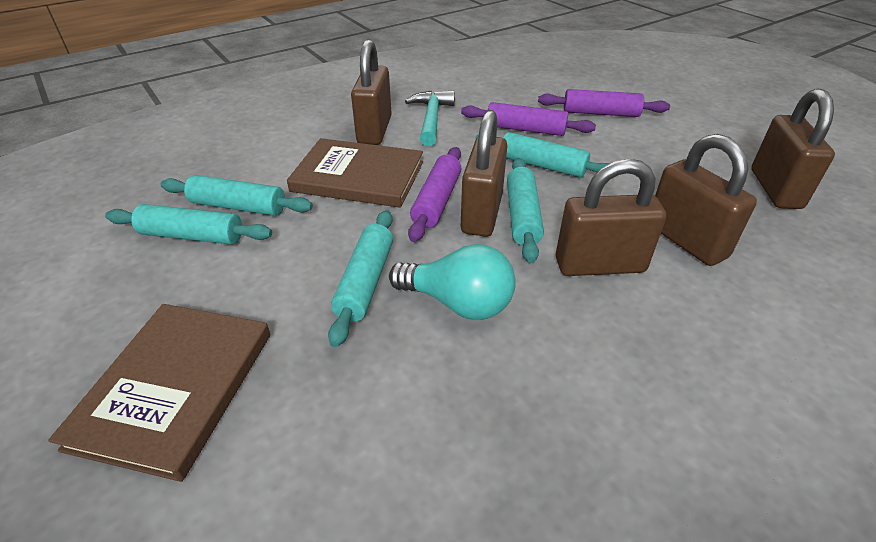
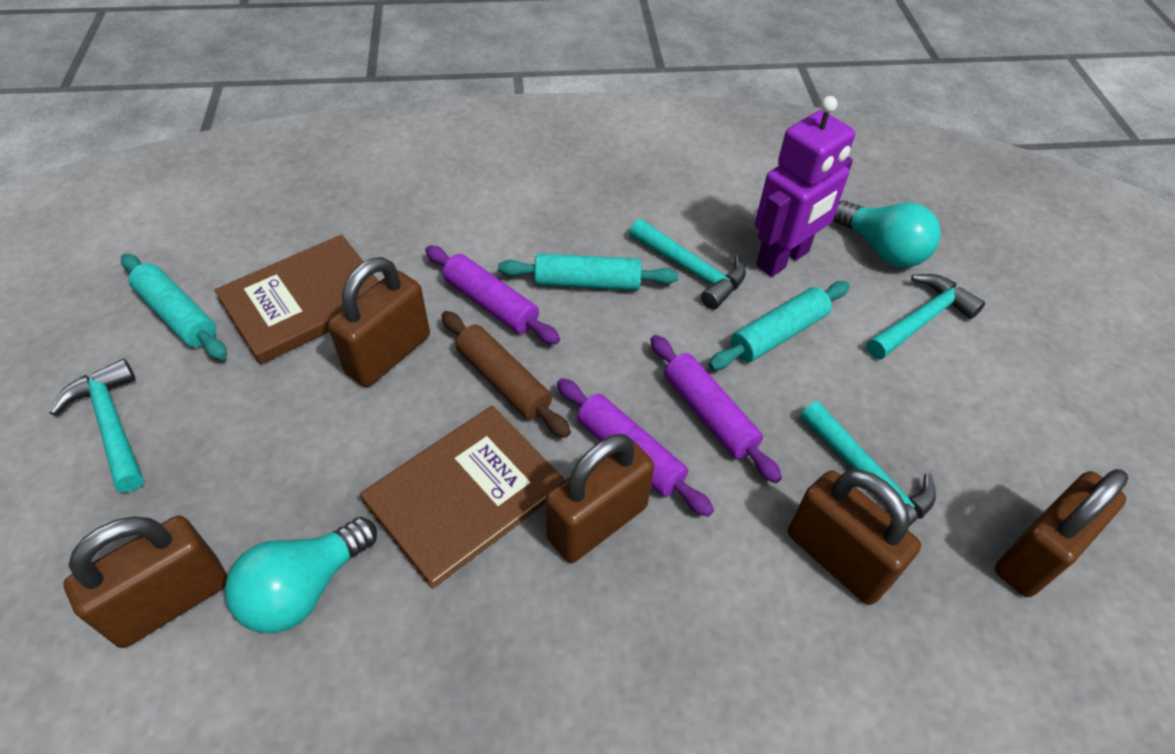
brown rolling pin: none = 0 -> [441,311,571,438] = 1
purple robot: none = 0 -> [755,96,855,277] = 1
turquoise hammer: [405,91,455,146] = 1 -> [49,359,144,492] [629,219,746,310] [800,401,936,526] [867,274,985,360] = 4
turquoise light bulb: [389,244,516,320] = 1 -> [225,517,377,633] [833,201,941,267] = 2
turquoise rolling pin: [105,204,272,245] [160,175,313,216] [328,210,393,347] [476,132,610,178] [507,158,544,263] = 5 -> [121,254,227,360] [498,253,678,291] [708,281,850,370] = 3

